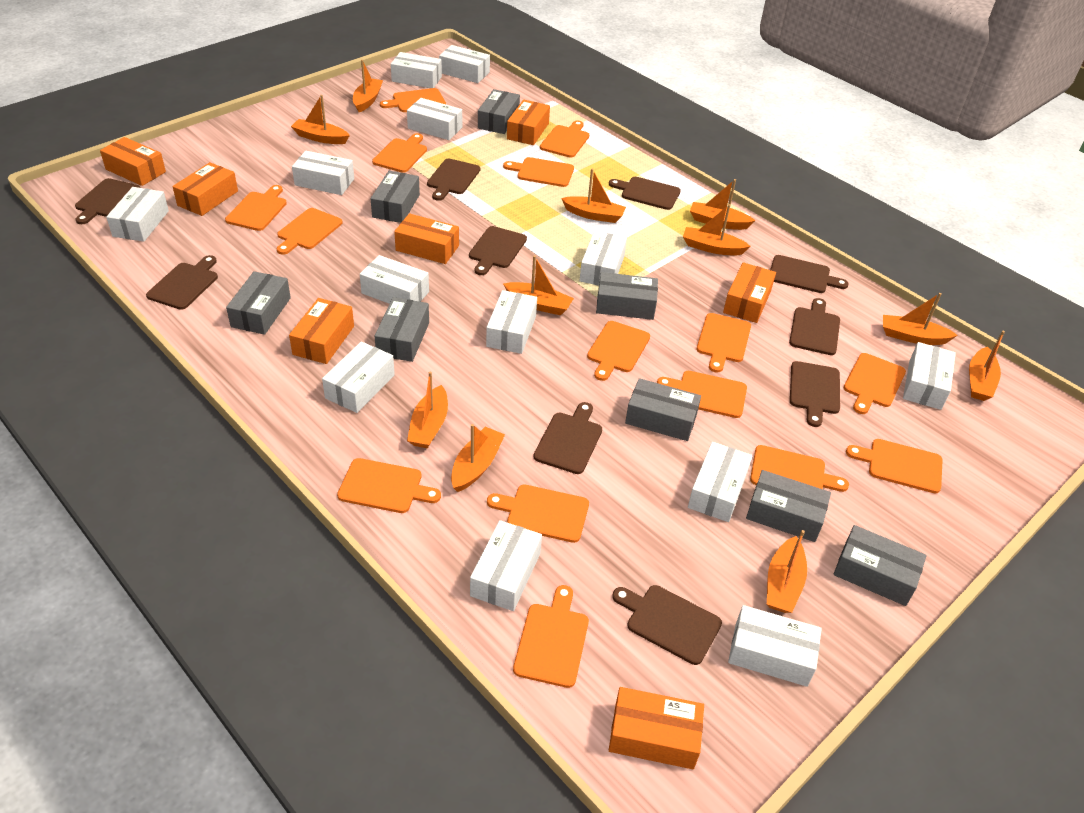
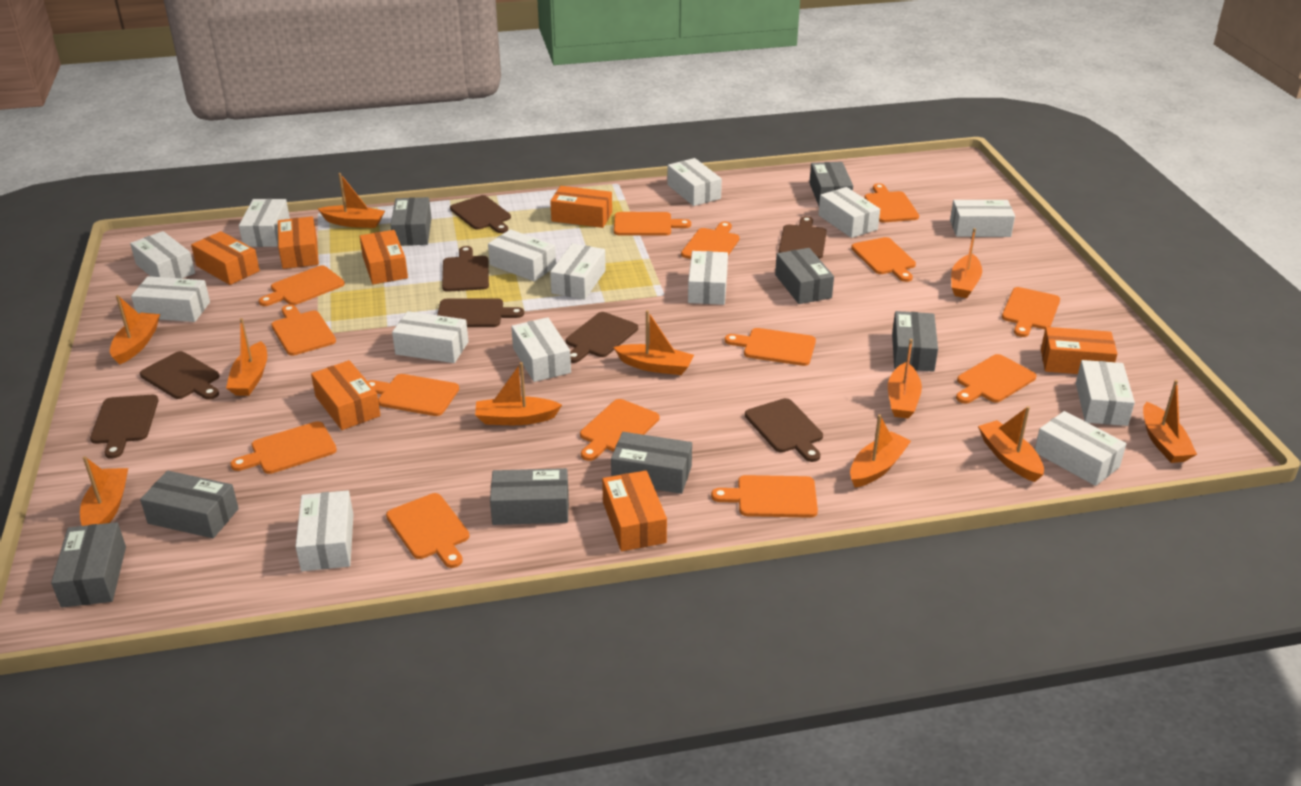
brown cutting board: [75,178,140,224] [146,255,218,310] [427,158,480,201] [469,226,527,275] [533,402,602,474] [609,177,681,210] [612,585,722,665] [770,255,849,293] [789,298,840,355] [790,361,840,427] = 10 -> [90,395,158,459] [140,351,219,399] [437,298,524,327] [442,246,489,292] [450,195,511,233] [566,312,638,363] [745,398,823,462] [778,216,827,259] = 8
orange cutting board: [225,185,287,231] [277,208,343,255] [337,458,441,513] [372,133,427,173] [380,88,446,112] [487,485,589,543] [503,157,574,187] [513,585,589,688] [540,120,590,158] [587,321,650,381] [657,371,747,418] [697,313,751,373] [750,445,849,492] [844,353,906,414] [846,439,943,493] = 15 -> [230,421,337,474] [259,265,345,306] [271,305,336,356] [368,374,459,416] [386,493,469,568] [580,399,659,461] [614,212,691,236] [681,222,739,259] [711,475,818,518] [725,328,816,366] [851,237,916,282] [864,183,919,222] [956,354,1036,404] [1002,287,1060,337] = 14
white box: [106,187,169,242] [292,151,354,195] [322,342,395,413] [360,255,429,304] [391,52,442,88] [407,98,462,140] [439,45,490,83] [470,520,542,611] [486,290,537,354] [580,231,627,286] [688,442,752,522] [728,605,822,687] [903,342,956,410] = 13 -> [130,231,195,279] [131,276,210,322] [239,199,290,247] [295,490,353,571] [392,311,469,363] [488,229,556,282] [511,317,571,382] [550,244,606,300] [667,158,722,206] [688,251,728,305] [818,187,880,238] [950,200,1015,237] [1035,411,1127,486] [1076,360,1135,426] = 14

